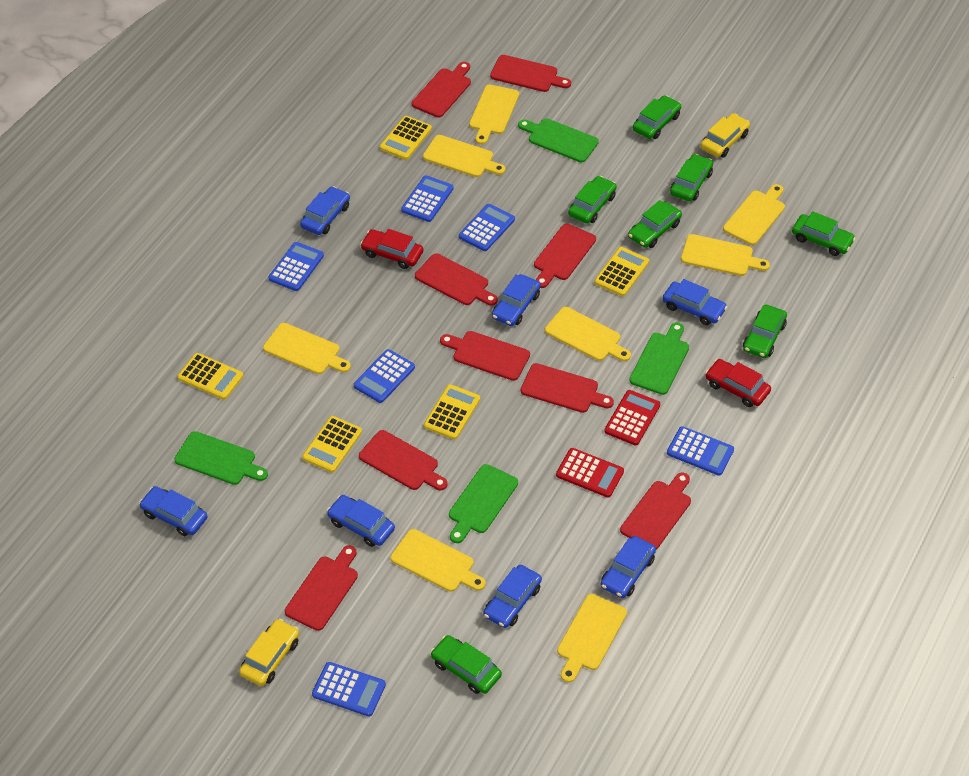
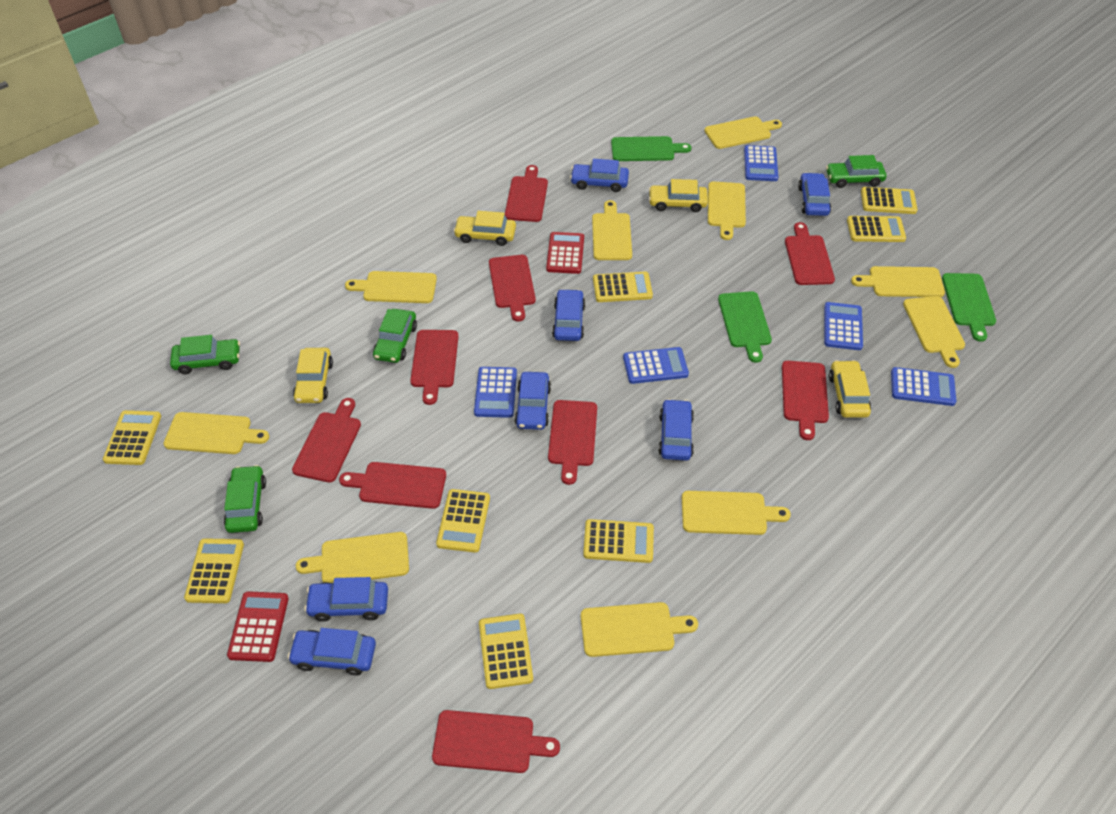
blue calculator: [269,242,324,291] [312,662,386,716] [354,349,415,403] [401,175,453,222] [459,204,515,251] [667,426,734,476] = 6 -> [474,367,517,418] [623,347,689,384] [744,145,778,181] [824,302,863,350] [891,367,956,406] = 5
green car: [431,635,502,694] [568,176,617,224] [628,200,682,248] [633,95,681,139] [670,154,713,201] [743,305,787,358] [792,211,856,256] = 7 -> [170,335,240,374] [224,465,266,533] [373,309,417,363] [826,155,886,188] = 4
green cutting board: [174,431,268,485] [449,464,518,543] [518,118,599,162] [629,322,689,395] = 4 -> [611,136,691,161] [718,291,772,363] [942,273,996,342] = 3
red car: [360,229,423,269] [705,359,771,407] = 2 -> none = 0
yellow calculator: [177,353,243,400] [302,416,362,473] [380,116,432,160] [424,384,480,440] [594,247,649,296] = 5 -> [103,410,161,465] [184,538,244,603] [436,489,490,553] [479,614,533,689] [583,519,654,563] [593,272,653,302] [847,216,906,242] [861,187,918,214] = 8
yellow car: [239,619,299,686] [700,113,750,157] = 2 -> [293,348,333,403] [453,211,516,246] [649,179,708,212] [829,360,871,418] = 4
yellow cutting board: [263,323,351,374] [391,529,486,592] [423,135,506,177] [469,85,519,144] [545,307,631,361] [557,594,627,683] [681,234,770,276] [723,184,785,245] = 8 -> [163,412,269,454] [296,532,409,583] [345,271,437,303] [581,602,698,657] [592,200,632,260] [682,491,791,535] [704,116,782,149] [708,181,746,240] [851,266,945,297] [903,296,965,368] = 10

